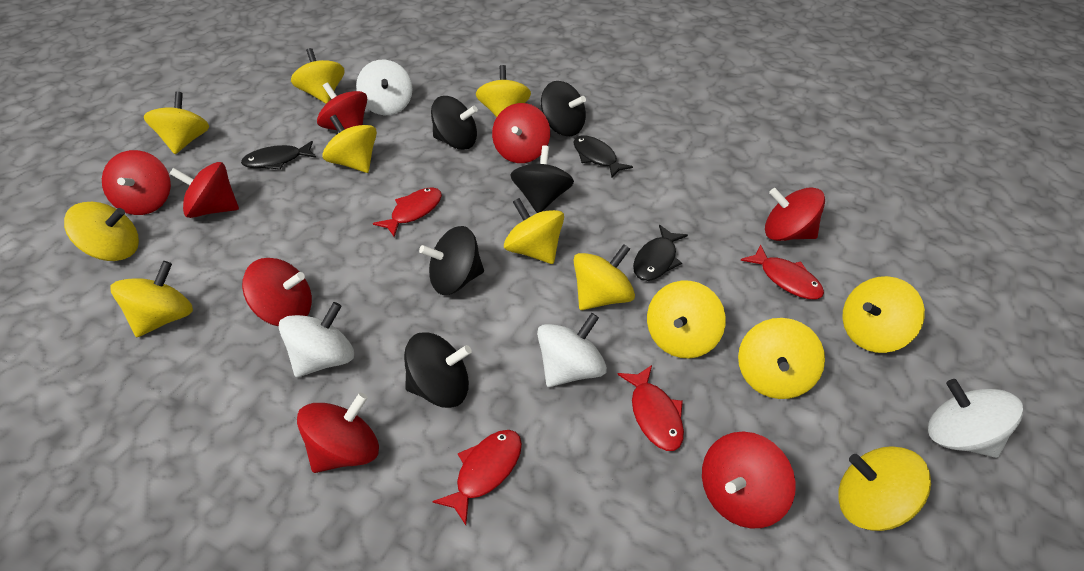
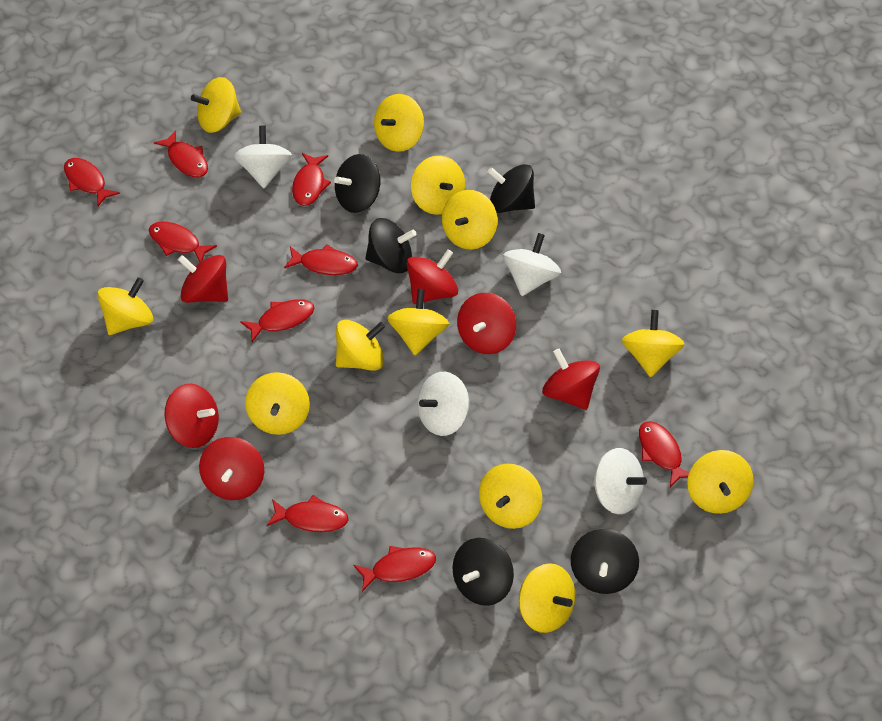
black fish: [241,141,316,170] [573,135,633,178] [633,225,688,281] = 3 -> none = 0
red fish: [373,187,442,237] [432,430,522,525] [617,365,684,451] [740,245,824,299] = 4 -> [64,158,120,206] [149,222,217,262] [154,130,208,177] [240,299,314,342] [267,495,348,532] [284,244,358,275] [292,153,331,206] [353,546,436,592] [639,421,689,487] = 9
red spinning top: [102,150,171,215] [170,162,239,218] [242,258,312,327] [297,393,379,473] [317,82,367,130] [492,103,550,163] [702,431,796,528] [765,187,825,241] = 8 -> [165,384,219,448] [178,255,228,303] [199,437,264,500] [407,249,458,304] [457,293,516,354] [542,349,600,410] = 6

